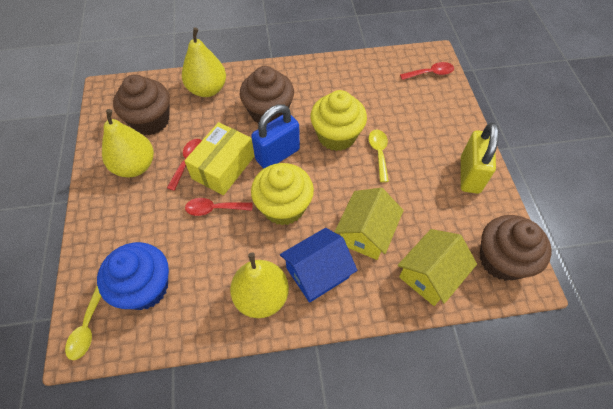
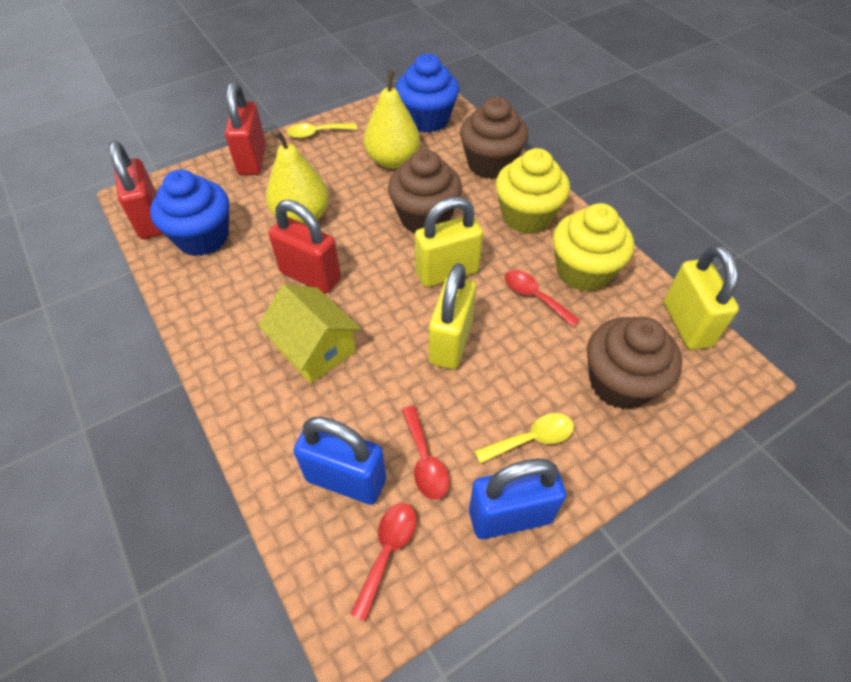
blue cupcake: [97,242,169,310] = 1 -> [150,169,229,256] [396,54,459,133] = 2
blue house: [280,228,357,303] = 1 -> none = 0
blue padlock: [251,104,300,169] = 1 -> [293,417,386,505] [469,459,566,539] = 2
red padlock: none = 0 -> [109,141,163,239] [225,82,266,175] [268,200,341,293] = 3
yellow box: [185,122,254,195] = 1 -> none = 0
yellow house: [334,188,404,260] [398,229,477,306] = 2 -> [258,284,361,383] = 1
yellow padlock: [461,122,499,194] = 1 -> [415,197,483,287] [429,263,476,369] [664,245,739,350] = 3
yellow pear: [102,109,154,178] [182,27,226,97] [230,252,289,318] = 3 -> [266,130,329,225] [364,70,420,169] = 2

